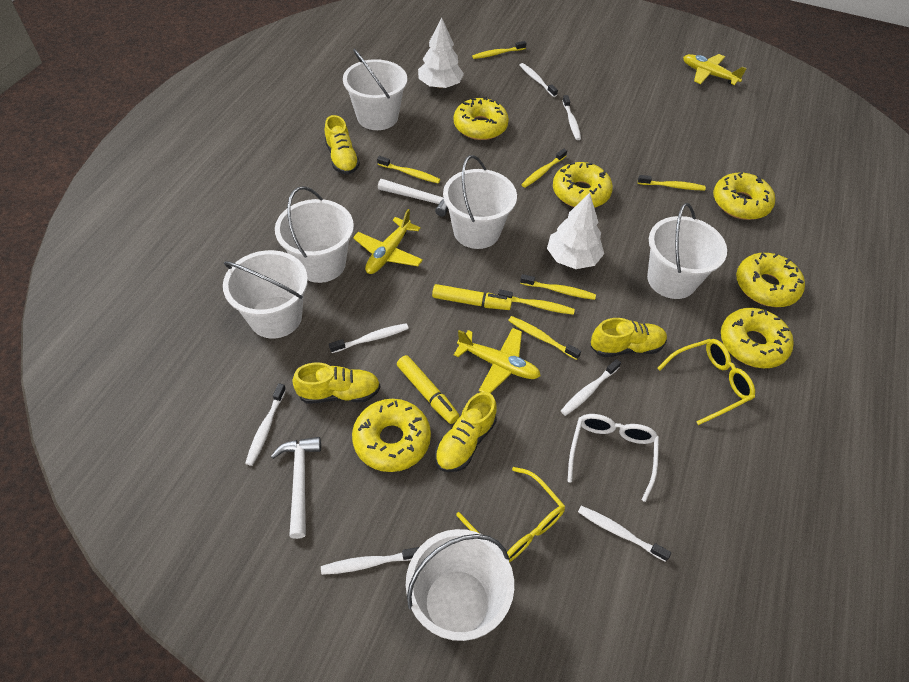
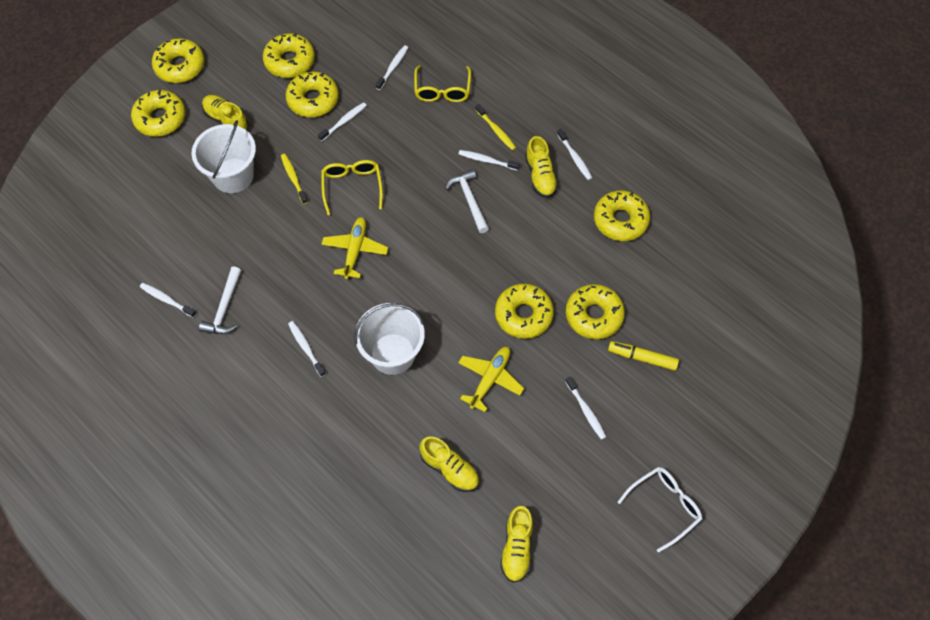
white bucket: [223,250,308,338] [275,186,354,283] [343,49,407,130] [406,529,514,641] [443,155,517,249] [647,203,727,299] = 6 -> [192,120,256,193] [354,303,425,375] = 2
white tree: [418,18,464,88] [547,193,604,269] = 2 -> none = 0
yellow donut: [352,399,431,472] [454,97,509,140] [553,162,613,208] [713,172,775,220] [721,308,794,368] [736,253,805,307] = 6 -> [131,90,186,137] [152,38,204,83] [263,33,315,78] [285,72,339,117] [495,284,554,339] [566,284,625,339] [594,190,650,241] = 7
yellow marker: [397,355,459,424] [432,284,512,310] = 2 -> [608,341,679,371] = 1
yellow plane: [353,209,423,274] [454,328,541,393] [683,54,747,85] = 3 -> [322,217,388,279] [458,347,524,412] = 2
yellow toothbrush: [377,156,441,183] [472,41,527,59] [498,289,575,315] [508,316,581,360] [520,274,596,300] [521,148,567,188] [638,175,706,191] = 7 -> [281,154,308,204] [476,104,516,150] = 2

